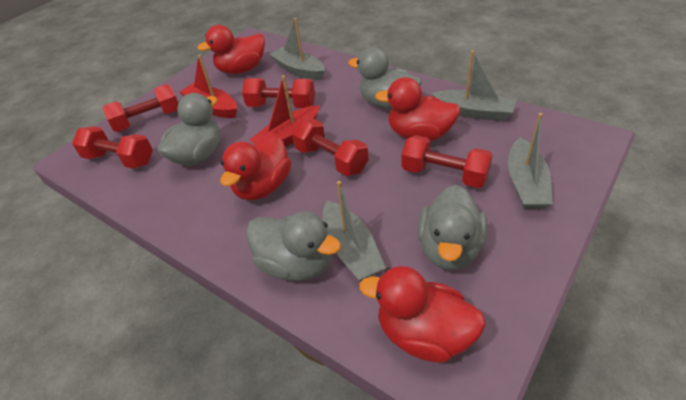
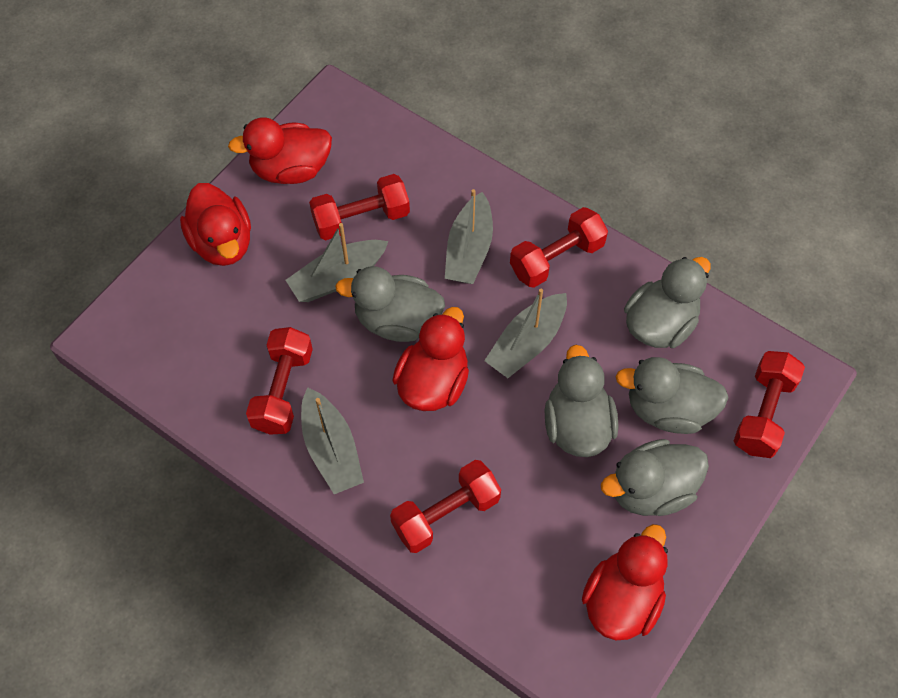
grey duck: [157,93,221,165] [246,212,341,281] [348,47,422,109] [417,185,488,270] = 4 -> [335,266,445,342] [545,345,618,457] [601,439,709,516] [615,357,729,434] [624,257,710,348] = 5
red boat: [180,55,237,118] [249,75,320,147] = 2 -> none = 0

